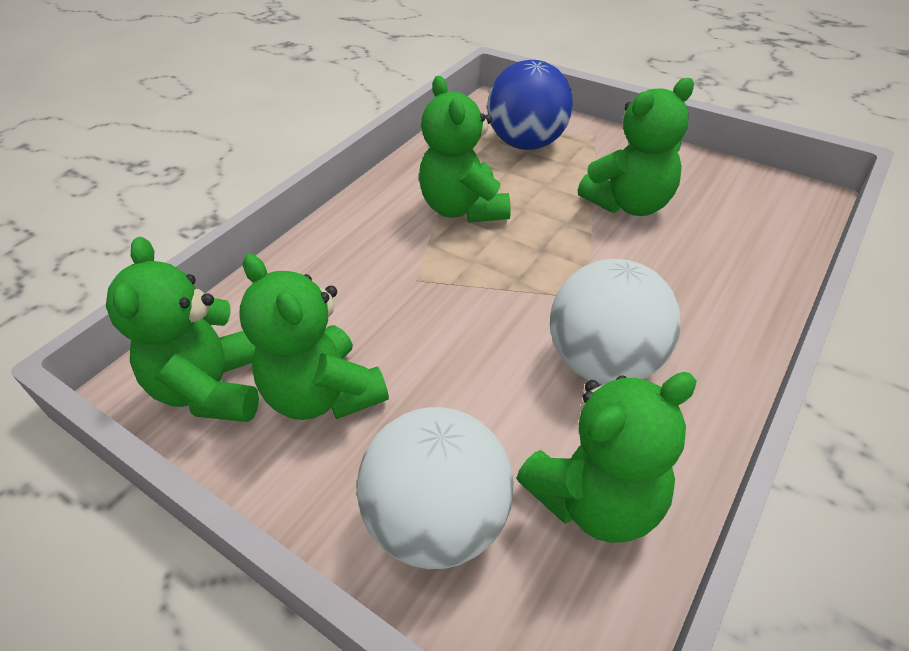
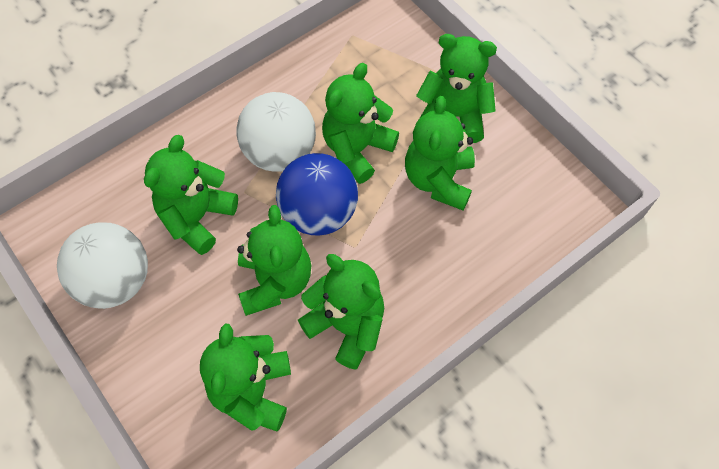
green teddy bear: [106,237,259,422] [239,254,389,420] [419,76,511,223] [516,372,697,543] [578,78,694,216] = 5 -> [144,135,238,255] [200,324,291,432] [237,205,311,316] [298,254,384,370] [322,63,399,184] [405,96,475,211] [416,34,497,143] = 7

